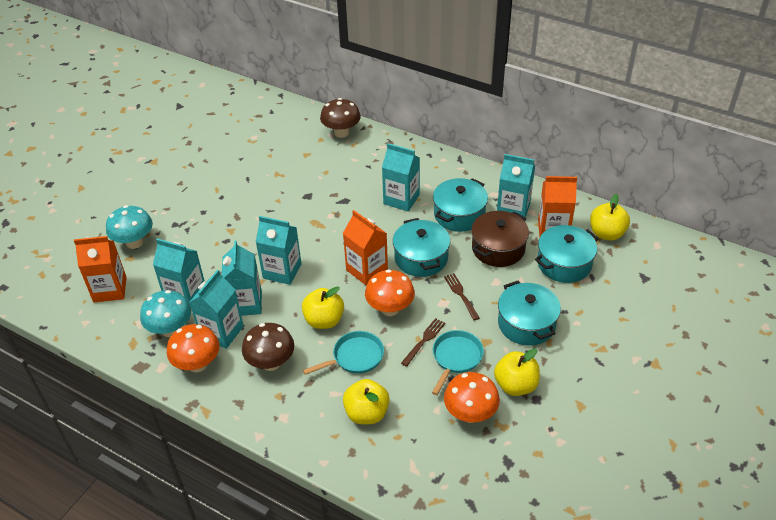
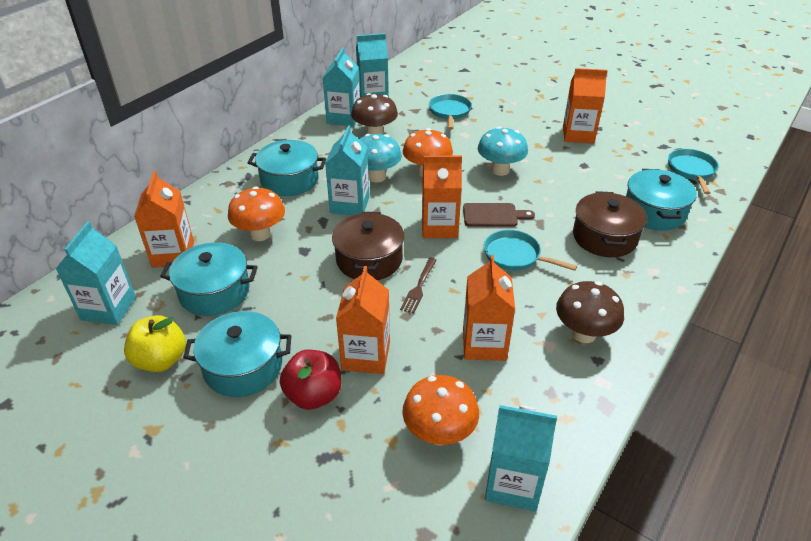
brown cutting board: none = 0 -> [463,203,535,227] = 1
brown fork: [401,318,445,367] [444,273,480,320] = 2 -> [400,258,437,314] = 1
brown pot: [471,211,529,267] = 1 -> [332,212,404,280] [573,191,647,257] = 2
orange carton: [74,236,127,303] [343,210,388,286] [538,176,577,237] = 3 -> [134,171,194,268] [336,266,390,374] [422,156,462,238] [463,255,515,361] [563,68,608,144] = 5
red apple: none = 0 -> [280,350,341,410] = 1
turquoise carton: [153,238,205,304] [189,270,244,349] [221,240,262,316] [256,216,302,285] [382,143,420,212] [497,154,535,217] = 6 -> [56,221,136,325] [323,47,360,127] [325,125,370,215] [356,33,389,97] [485,405,557,511] = 5
turquoise pan: [303,331,384,375] [432,330,484,395] = 2 -> [429,94,472,130] [484,230,577,271] [668,149,719,194] = 3
yellow apple: [302,286,344,329] [343,379,390,424] [494,349,540,396] [590,194,630,241] = 4 -> [124,315,186,372] = 1

